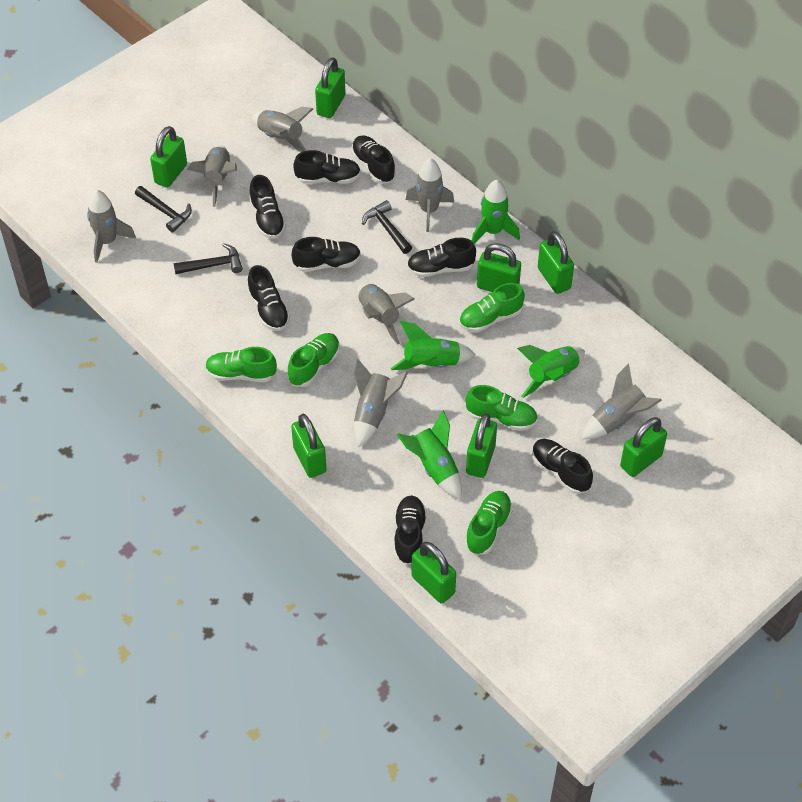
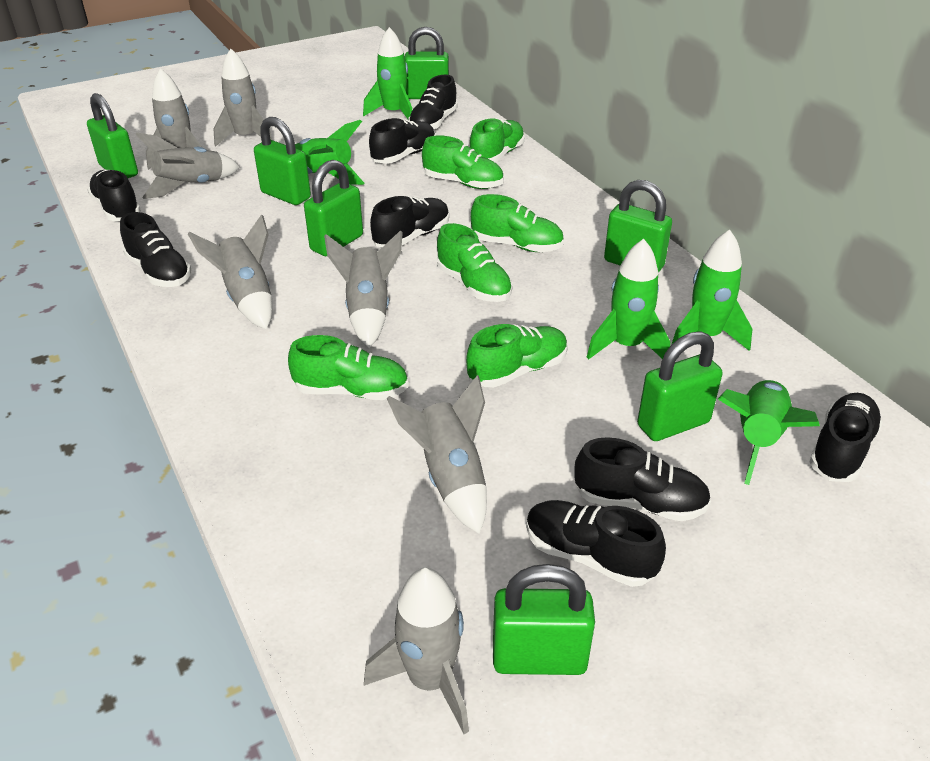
black hammer: [135,186,192,232] [173,243,243,274] [362,200,412,254] = 3 -> none = 0
green padlock: [150,126,187,188] [291,414,327,478] [315,57,345,118] [412,542,456,604] [466,413,497,478] [477,243,521,292] [538,231,574,294] [620,417,667,477] = 8 -> [87,93,138,178] [254,117,311,205] [304,160,363,256] [405,27,449,99] [493,564,595,675] [604,180,672,273] [637,331,723,441] = 7
green rocket: [391,321,475,370] [396,410,462,500] [472,180,520,244] [517,345,585,398] = 4 -> [295,120,365,185] [363,27,412,119] [587,239,670,359] [671,229,752,351] [718,380,820,485] = 5
green shoe: [205,347,277,382] [288,333,340,387] [459,283,525,332] [465,491,512,555] [466,385,538,431] = 5 -> [288,335,409,400] [422,135,503,189] [437,223,513,302] [466,324,568,388] [470,118,525,162] [471,194,564,252] = 6

